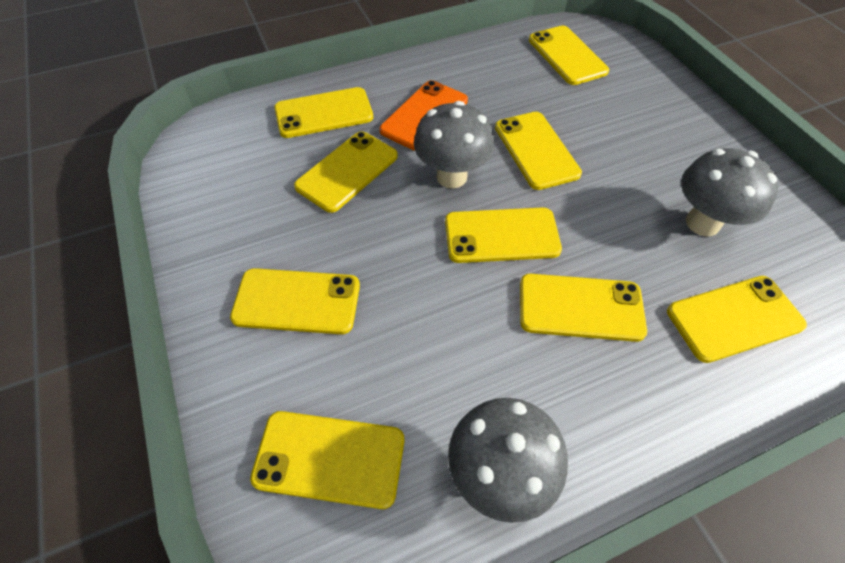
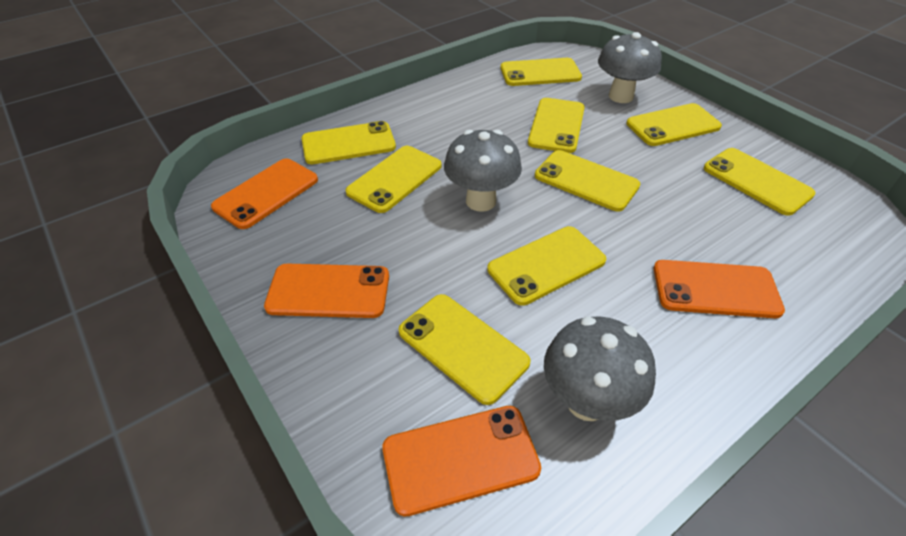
orange phone: [380,80,468,151] = 1 -> [211,158,318,229] [264,264,389,318] [382,406,541,517] [654,260,785,318] = 4

